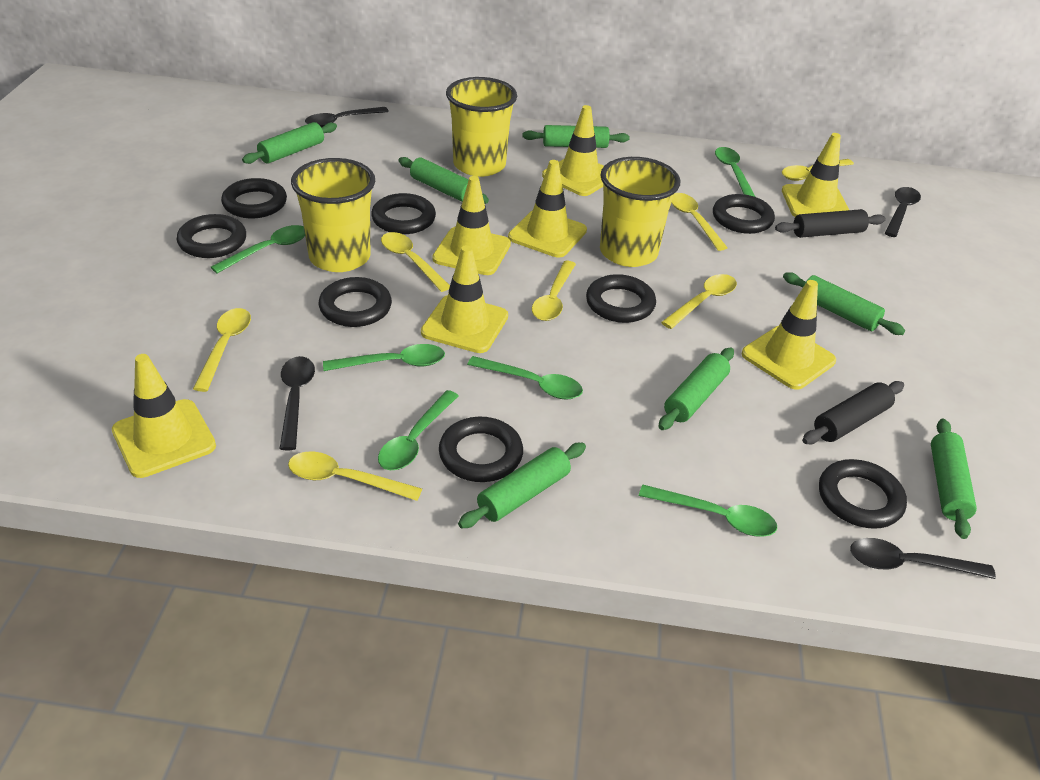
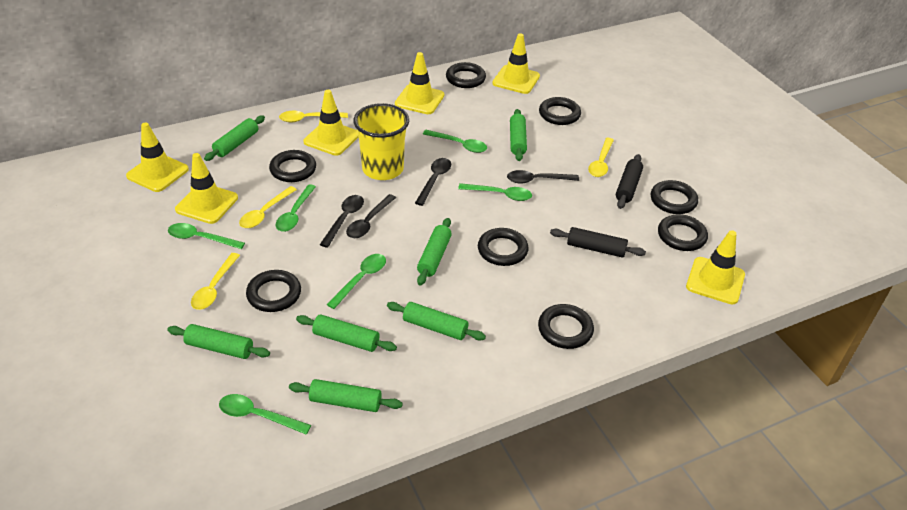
yellow cup: [291,158,375,272] [446,77,517,177] [600,157,680,267] = 3 -> [353,103,409,180] = 1
yellow spoon: [193,308,251,392] [288,451,422,501] [381,232,450,292] [532,261,576,321] [661,274,737,329] [671,193,728,251] [782,159,854,181] = 7 -> [191,253,240,310] [239,186,297,228] [279,111,348,122] [588,138,614,177] = 4
yellow traffic cone: [112,354,216,478] [421,245,508,353] [432,176,511,275] [508,160,587,257] [542,105,604,196] [741,280,836,390] [782,133,849,217] = 7 -> [126,123,189,192] [175,153,238,224] [304,90,358,156] [395,52,444,114] [492,33,540,94] [686,230,745,304] = 6

